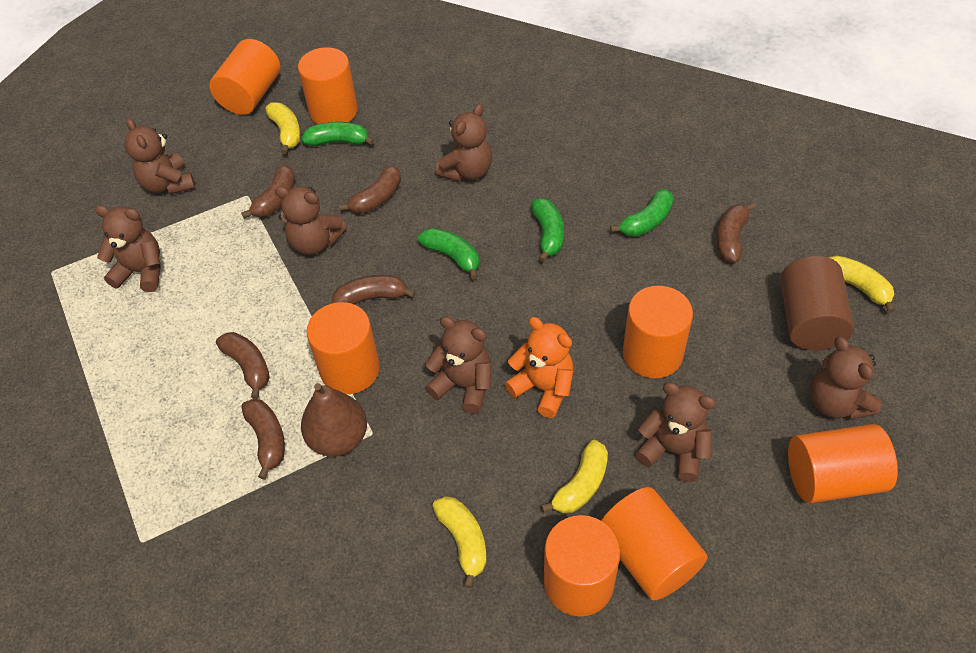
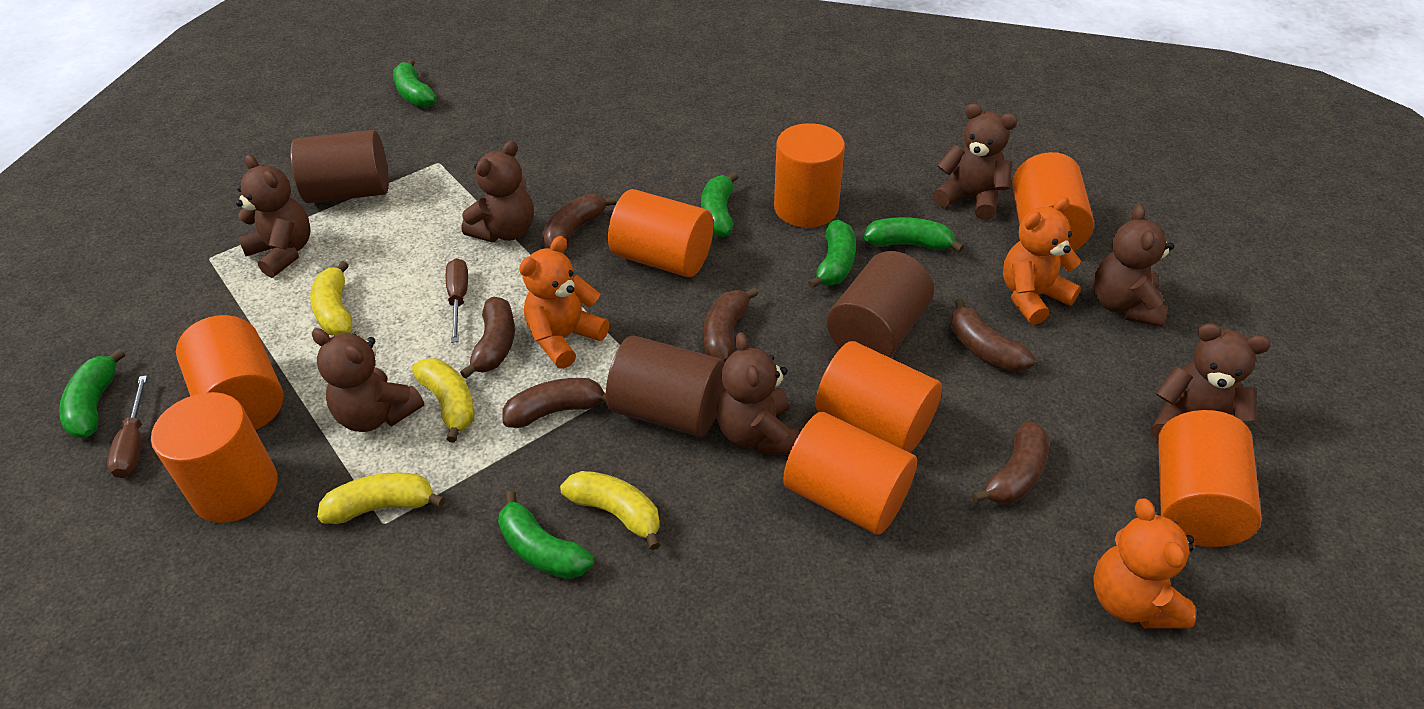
brown cylinder: [780,256,854,350] = 1 -> [290,130,389,203] [606,335,725,437] [827,251,934,358] = 3
brown pear: [301,383,367,457] = 1 -> none = 0
brown screwdriver: none = 0 -> [107,375,147,478] [446,258,468,343] = 2
green banana: [301,122,375,146] [418,228,479,280] [531,198,564,262] [610,189,674,237] = 4 -> [59,349,125,438] [393,59,437,108] [498,491,594,579] [701,172,738,237] [808,220,856,289] [864,217,964,253] = 6
orange cylinder: [209,39,280,115] [298,47,358,124] [306,302,380,394] [544,515,620,616] [601,487,708,601] [623,286,693,378] [788,424,898,503] = 7 -> [151,392,278,523] [176,315,284,430] [608,189,713,277] [774,123,845,228] [783,412,917,535] [815,341,942,453] [1012,152,1094,251] [1158,410,1262,547] = 8
orange teddy bear: [505,317,574,418] = 1 -> [519,236,609,369] [1003,197,1081,325] [1093,498,1196,628] = 3

